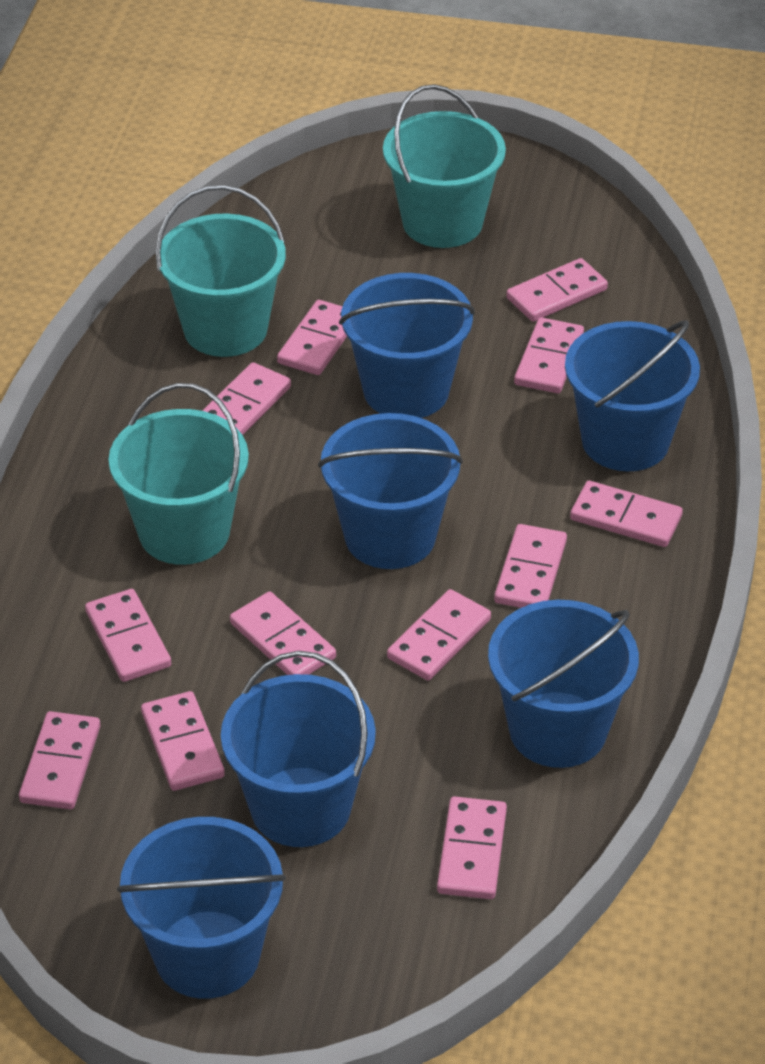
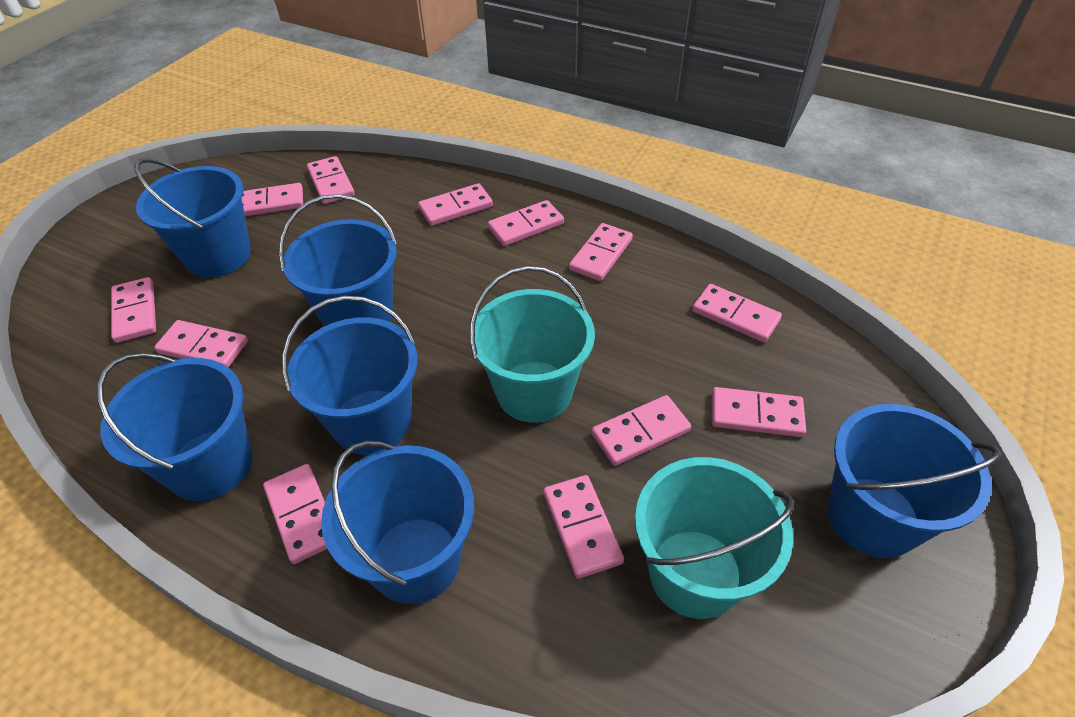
turquoise bucket: [109,383,249,565] [155,185,286,357] [383,84,506,248] = 3 -> [470,266,595,423] [635,457,794,619] = 2

